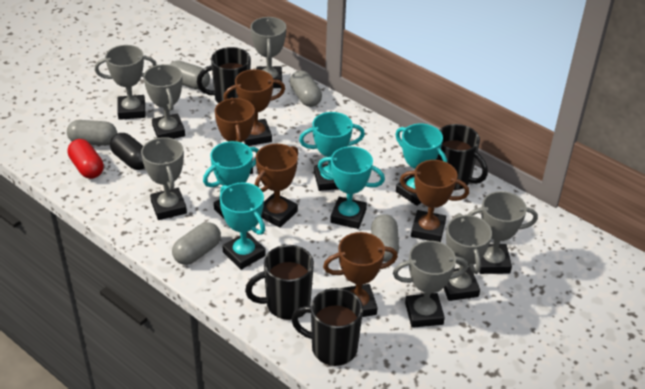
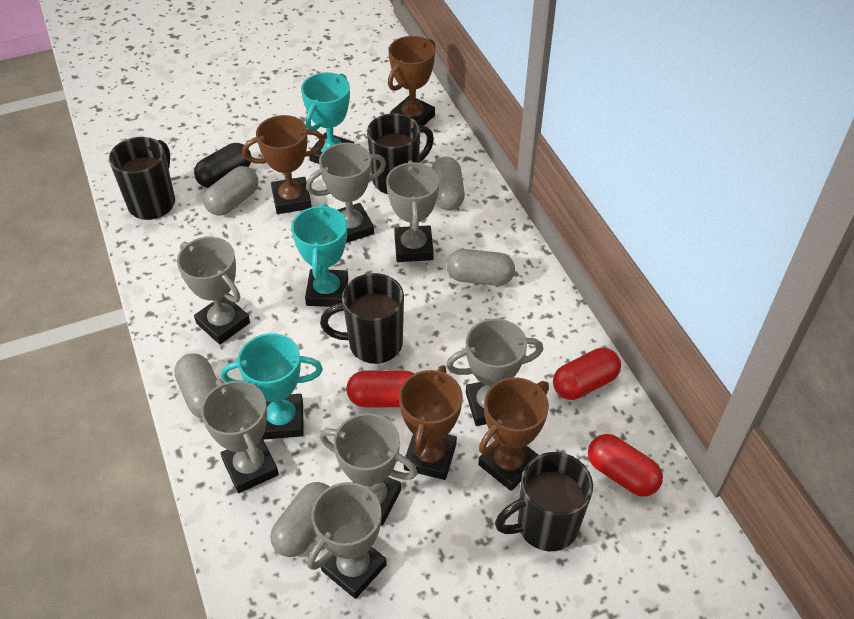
brown trophy: [215,98,255,174] [223,69,285,146] [255,144,298,228] [323,232,398,317] [400,160,469,242] = 5 -> [242,115,325,214] [388,36,436,126] [399,365,463,480] [478,377,549,491] = 4
red capsule: [67,139,104,179] = 1 -> [347,370,414,407] [553,348,621,400] [588,434,663,497] = 3
turquoise trophy: [203,141,259,219] [220,182,266,270] [299,112,365,191] [318,146,385,229] [395,124,447,206] = 5 -> [221,333,323,440] [291,203,348,307] [301,72,354,164] = 3

